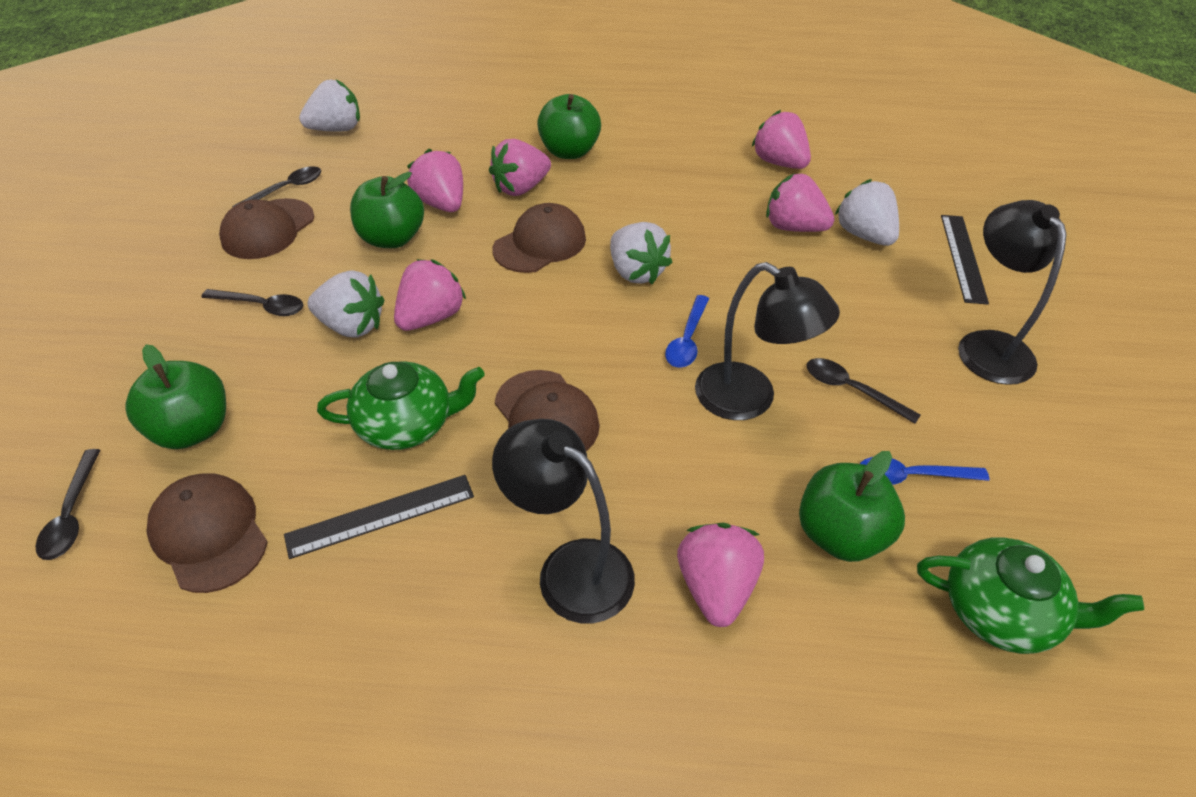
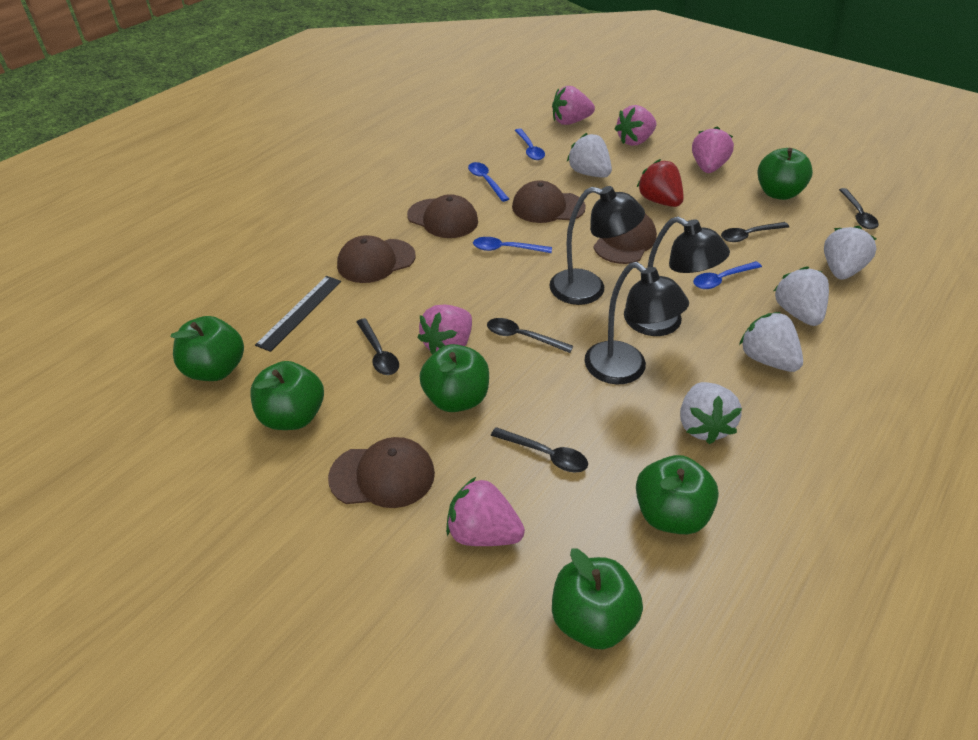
black ruler: [284,475,474,559] [941,215,989,305] = 2 -> [255,276,341,352] = 1
black spoon: [36,449,101,560] [201,289,303,316] [232,166,321,207] [806,358,921,424] = 4 -> [356,318,399,375] [487,318,573,353] [491,427,588,473] [721,222,789,242] [839,188,879,229] = 5
blue spoon: [665,295,709,368] [860,457,989,485] = 2 -> [468,162,509,202] [473,237,552,253] [515,128,545,160] [693,261,762,289] = 4
brown cap: [146,473,268,593] [219,198,314,259] [493,203,586,273] [495,370,600,451] = 4 -> [328,437,435,508] [337,235,415,283] [407,194,478,238] [512,180,586,223] [593,214,657,264] = 5
green apple: [125,344,226,449] [350,172,424,248] [537,94,601,159] [799,451,905,562] = 4 -> [171,316,244,381] [250,361,324,430] [419,344,489,412] [552,549,643,649] [636,455,719,534] [758,148,813,200] = 6
green teapot: [317,361,485,450] [917,537,1144,654] = 2 -> none = 0
pink strawberry: [394,259,466,331] [407,149,463,212] [489,139,551,196] [677,523,764,627] [752,110,811,169] [766,173,834,232] = 6 -> [417,305,472,355] [446,477,525,546] [552,86,595,125] [614,105,657,146] [692,126,734,173] = 5
red strawberry: none = 0 -> [636,159,684,207] = 1
white strawberry: [299,80,360,132] [308,271,384,338] [610,222,672,284] [835,179,899,246] = 4 -> [567,133,612,178] [680,382,742,444] [739,312,803,372] [774,267,829,326] [824,226,877,280] = 5

